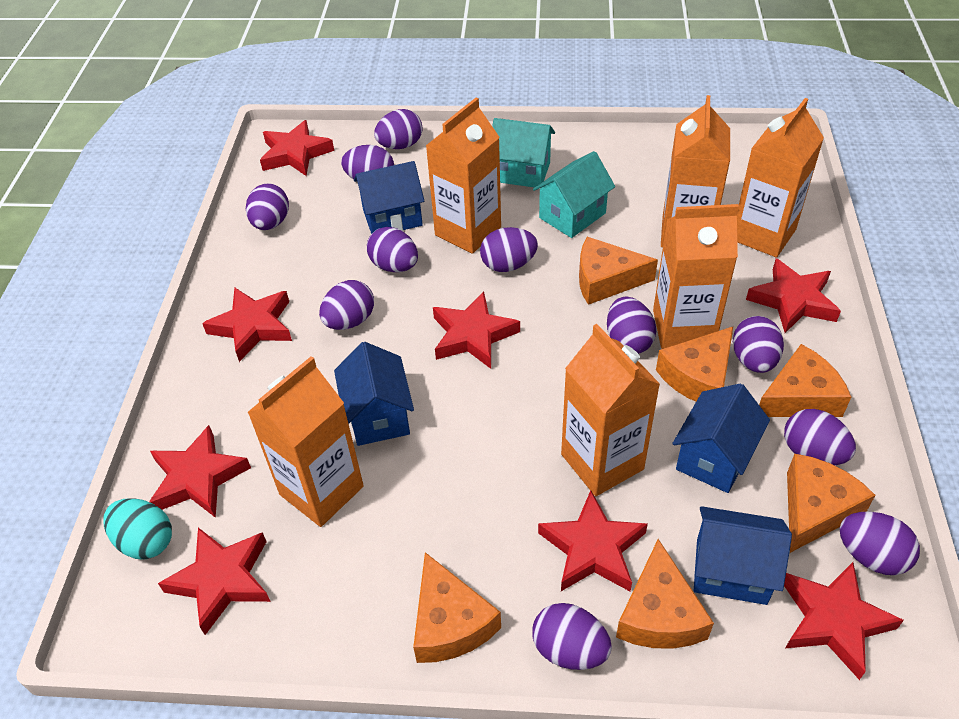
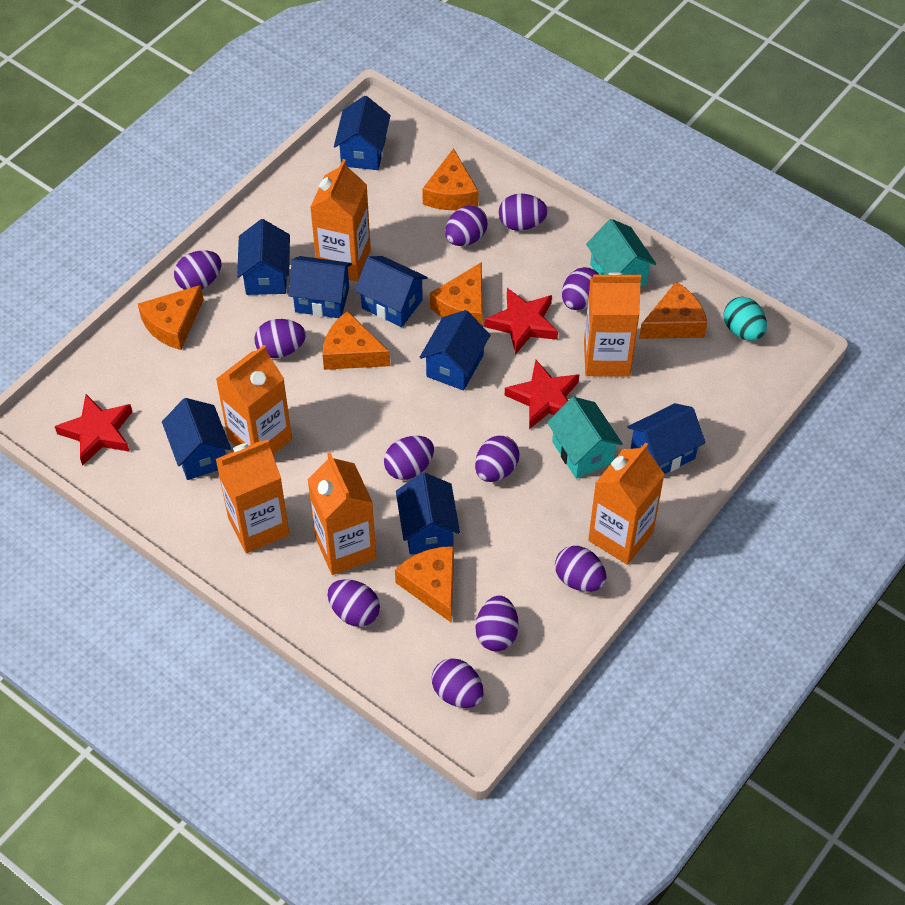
blue house: [334,342,414,446] [354,161,424,234] [672,383,770,493] [694,506,792,605] = 4 -> [162,398,231,480] [237,219,290,295] [288,256,352,318] [334,96,391,170] [355,256,428,327] [396,472,460,555] [420,310,490,390] [628,403,705,474] = 8
red star: [149,425,251,518] [158,528,271,635] [202,288,292,362] [260,120,334,176] [433,292,520,369] [538,490,648,591] [746,259,841,333] [784,562,904,680] = 8 -> [55,394,132,466] [484,288,558,355] [505,360,579,429] = 3

